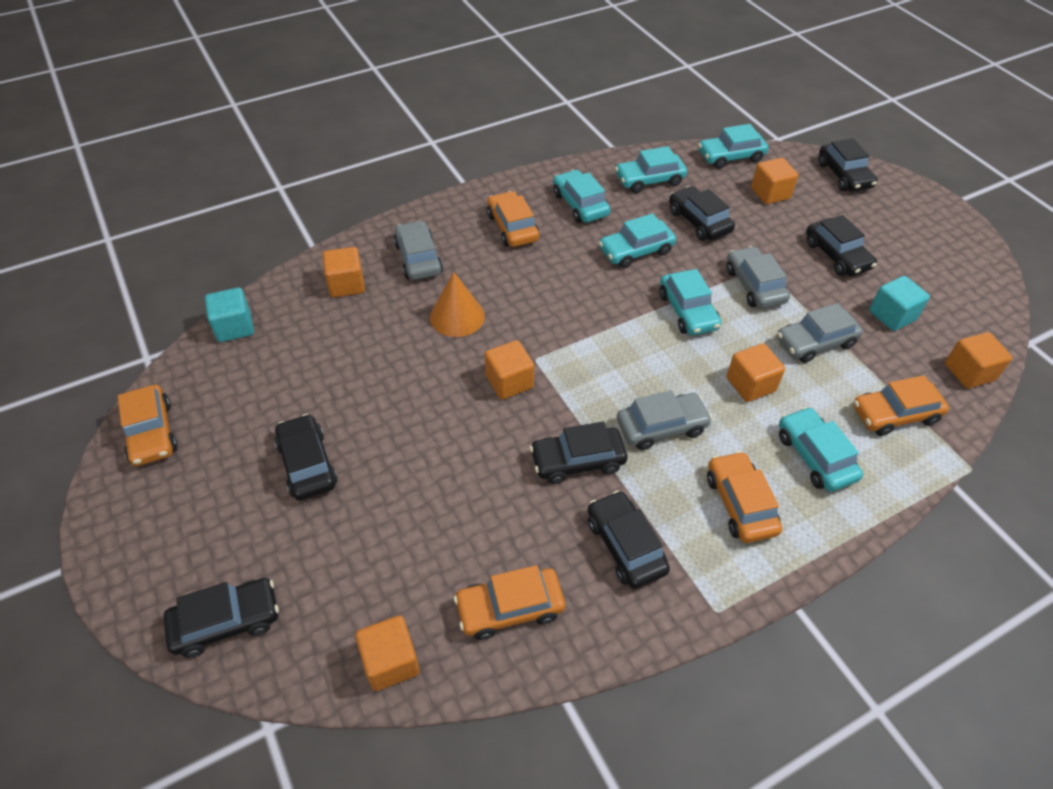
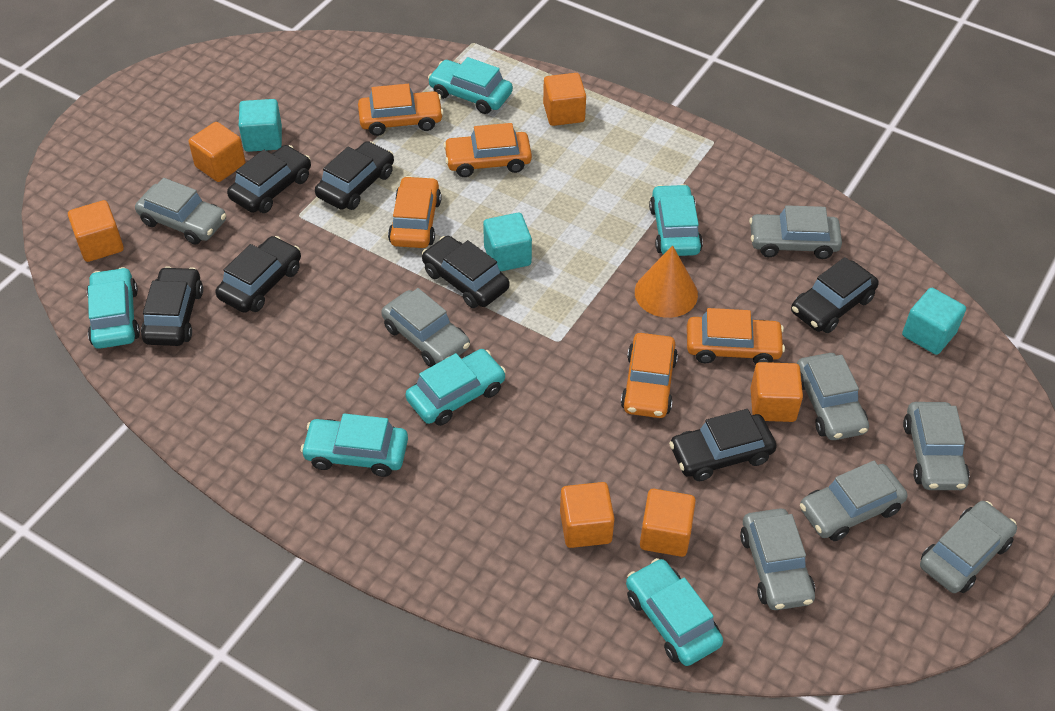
grey car: [394,220,443,280] [617,390,712,450] [726,246,790,309] [777,303,863,363] = 4 -> [135,178,226,245] [381,288,470,367] [740,508,815,610] [749,205,842,259] [797,353,869,440] [800,461,908,541] [903,402,969,490] [920,501,1017,593] = 8
turquoise cube: [205,287,254,342] [869,276,930,331] = 2 -> [239,99,282,152] [483,213,532,271] [902,288,966,355] = 3

